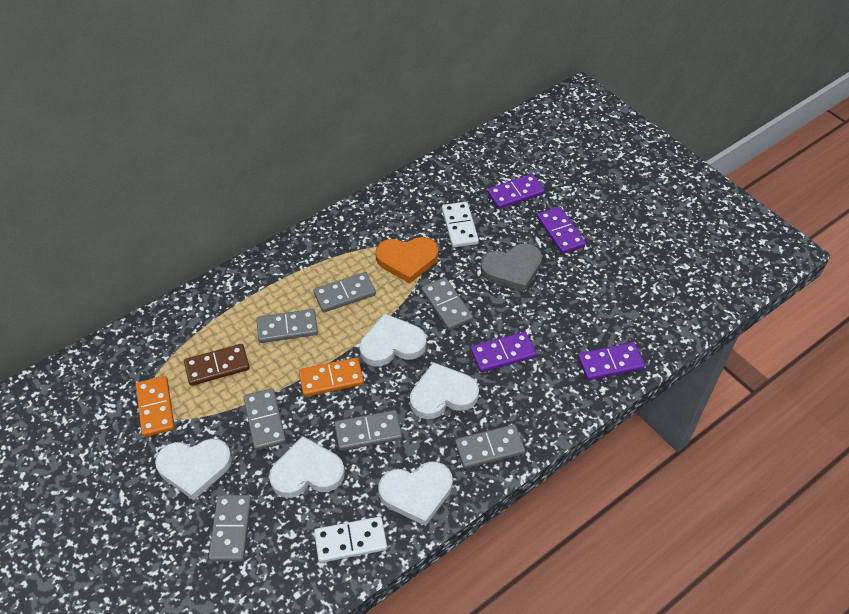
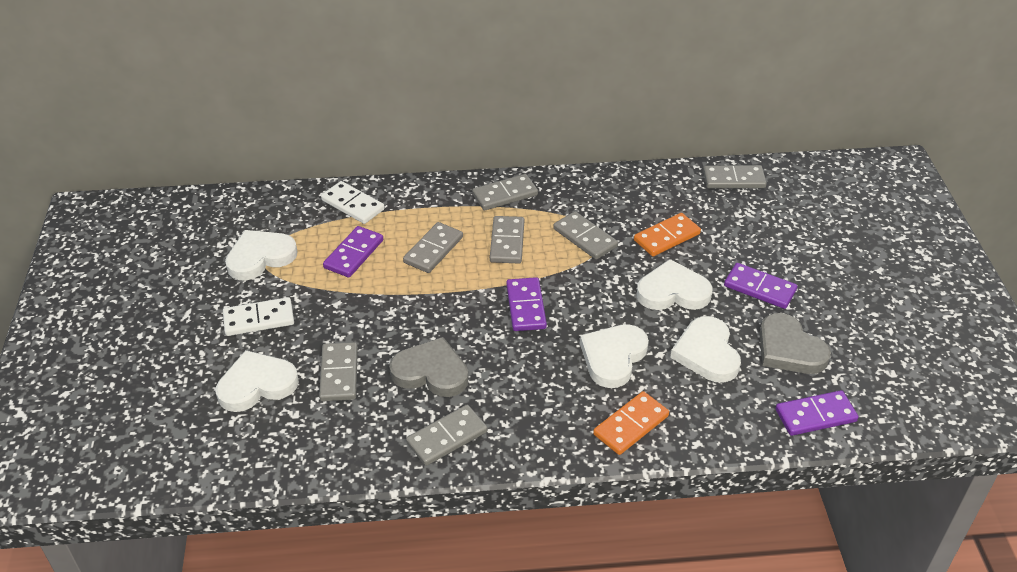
brown domino: [184,344,250,386] = 1 -> none = 0
grey heart: [480,243,542,292] = 1 -> [389,337,469,397] [759,313,831,374] = 2
orange heart: [375,237,438,284] = 1 -> none = 0

